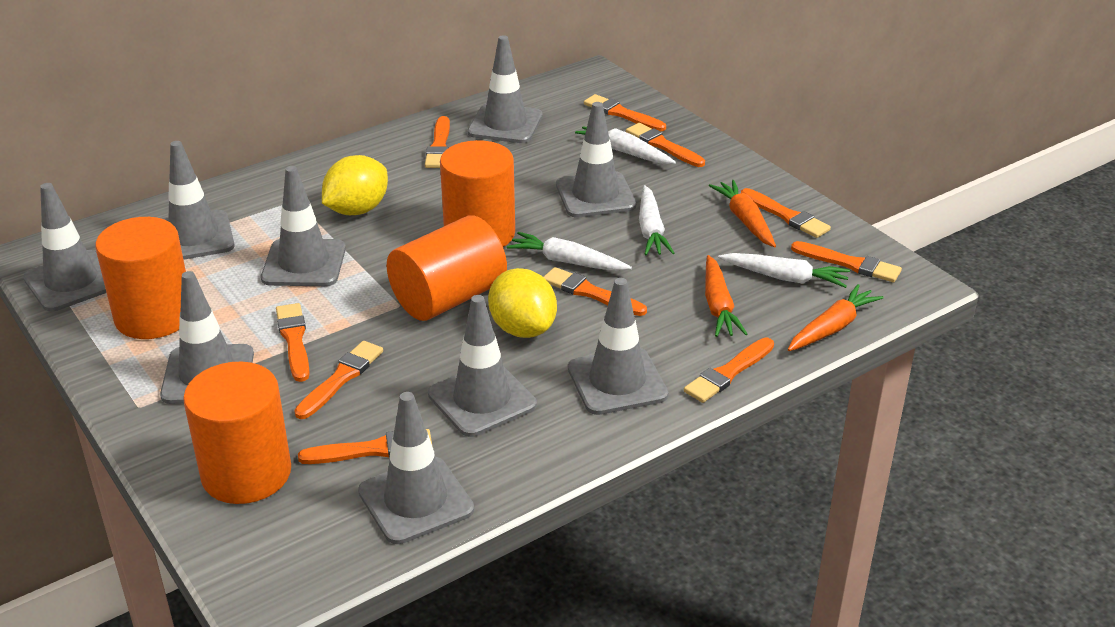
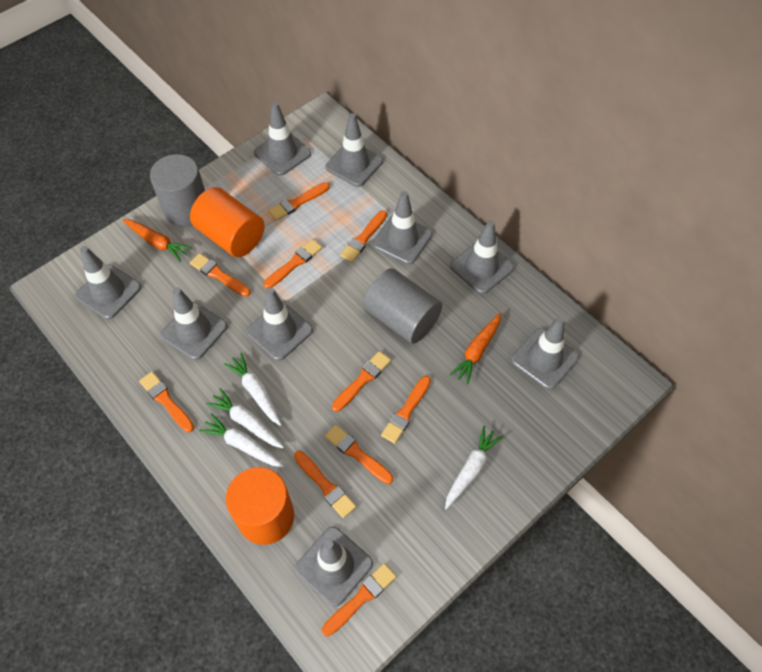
grey cylinder: none = 0 -> [150,154,205,227] [363,268,442,344] = 2
orange carrot: [705,255,747,337] [709,180,776,247] [788,284,884,351] = 3 -> [123,219,192,261] [449,313,501,385] = 2
orange cylinder: [95,217,186,339] [183,362,291,504] [387,216,507,321] [440,140,515,247] = 4 -> [190,187,265,257] [226,467,294,545] = 2
yellow lemon: [322,155,388,215] [488,268,557,338] = 2 -> none = 0

